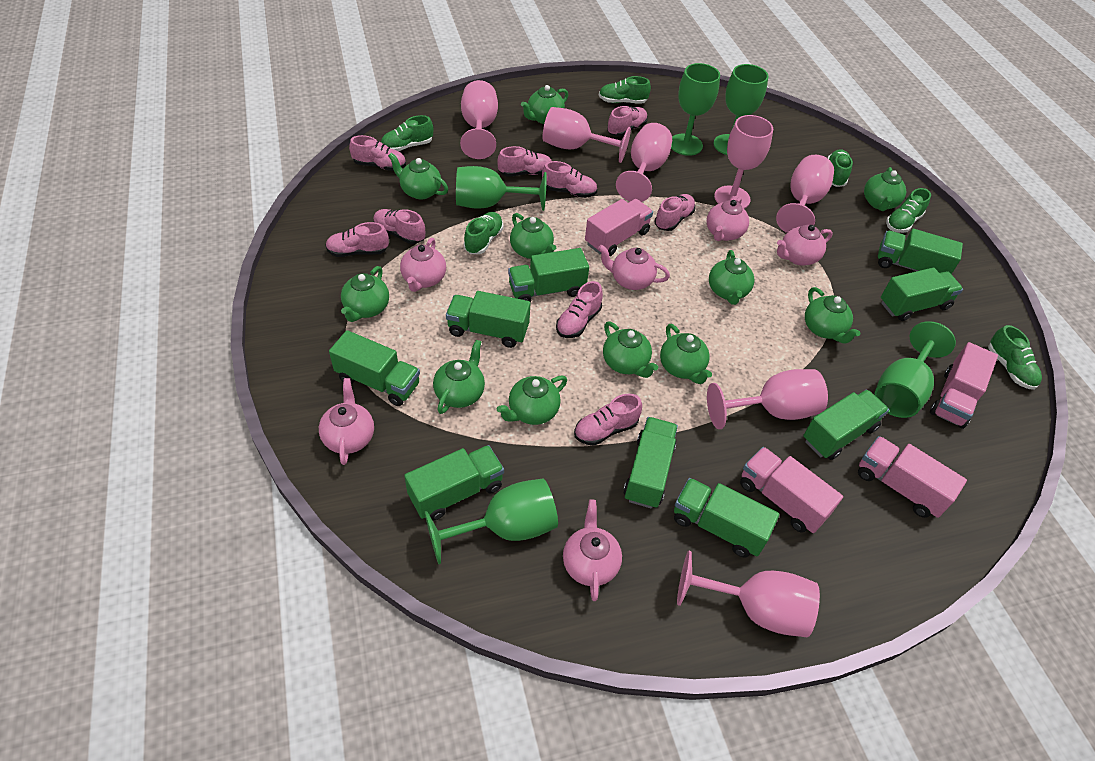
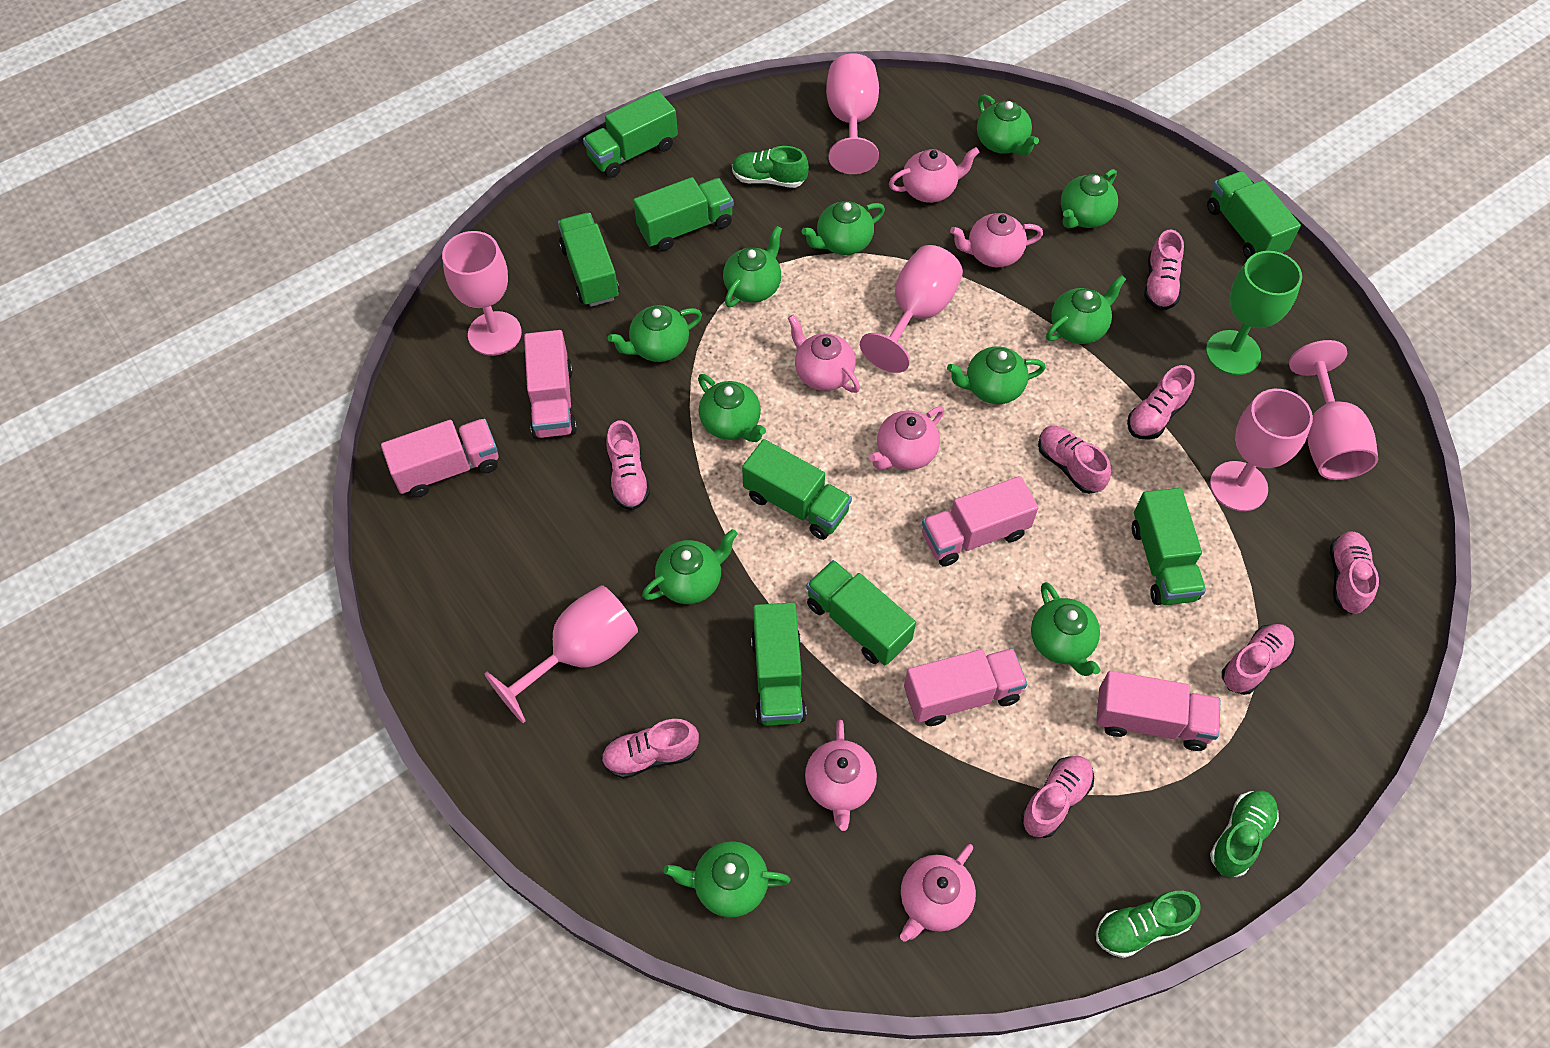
green goblet: [425,478,558,564] [456,166,547,211] [671,63,720,156] [714,64,768,155] [874,321,956,418] = 5 -> [1206,251,1302,375] = 1
green shoe: [381,115,433,151] [464,212,503,254] [599,76,651,104] [828,149,853,187] [886,188,931,233] [988,325,1042,390] = 6 -> [732,146,809,188] [1096,891,1201,958] [1210,790,1279,877] = 3
green truck: [329,330,420,406] [404,445,504,521] [446,291,530,348] [508,248,589,302] [623,417,678,509] [674,478,779,558] [803,389,889,460] [878,229,963,274] [881,267,963,321] = 9 -> [558,213,620,307] [583,90,678,178] [633,177,734,251] [742,439,852,540] [751,602,807,726] [806,560,916,665] [1132,488,1206,605] [1207,171,1301,259] = 8
pink goblet: [460,80,498,159] [543,107,631,163] [616,123,672,202] [677,551,820,637] [707,369,828,429] [714,115,773,209] [776,155,834,233] = 7 -> [442,231,522,356] [484,585,638,723] [826,53,879,174] [860,245,963,373] [1210,389,1313,511] [1289,340,1378,480] = 6
pink shoe: [326,222,389,257] [349,135,406,171] [373,209,425,244] [497,146,552,177] [542,161,597,198] [556,281,603,338] [574,394,642,446] [607,106,648,137] [655,194,696,231] = 9 -> [601,719,699,779] [606,421,650,511] [1021,756,1094,838] [1038,426,1111,494] [1127,365,1194,440] [1144,229,1184,311] [1222,624,1295,695] [1330,531,1379,614] = 8
pink truck: [585,199,653,256] [740,447,843,533] [858,436,967,518] [930,342,998,429] = 4 -> [381,419,498,497] [524,330,577,439] [904,648,1027,726] [922,476,1038,567] [1096,671,1221,751] = 5

